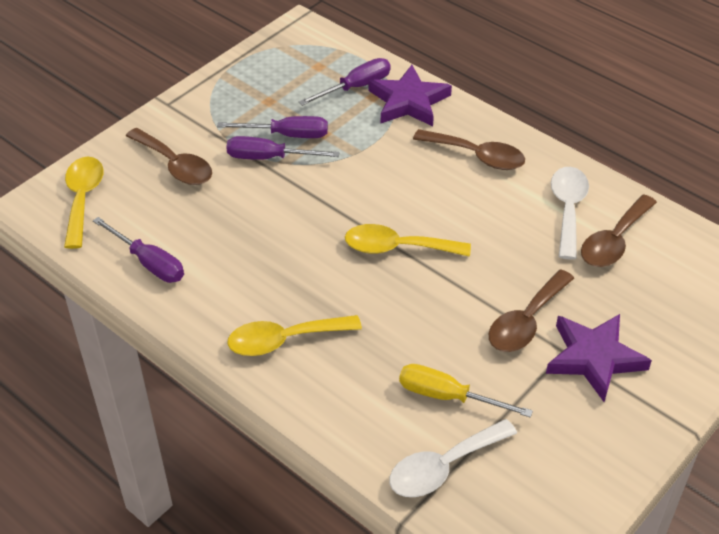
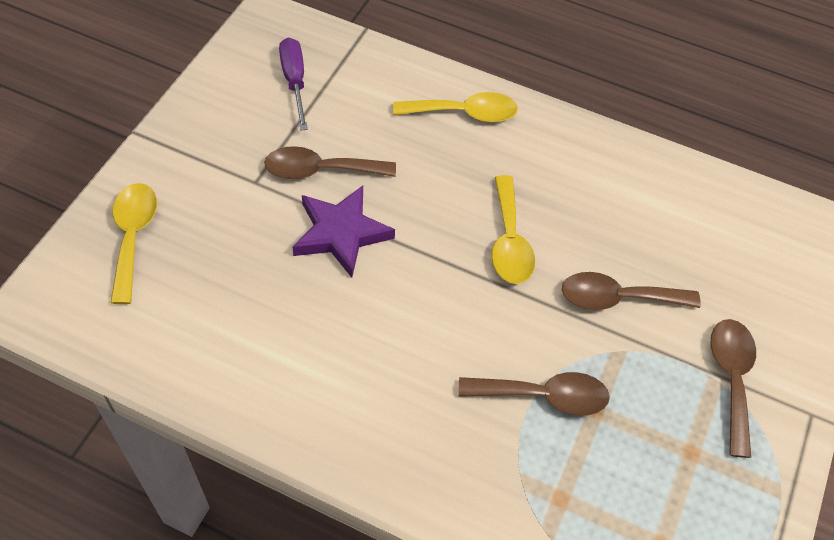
purple screwdriver: [93,217,184,283] [217,116,328,138] [226,136,340,160] [299,58,391,106] = 4 -> [279,37,308,131] = 1
purple star: [369,65,452,126] [546,314,652,402] = 2 -> [292,186,395,278] = 1
white spoon: [389,419,517,497] [551,167,589,260] = 2 -> none = 0
yellow screwdriver: [399,364,533,418] = 1 -> none = 0

